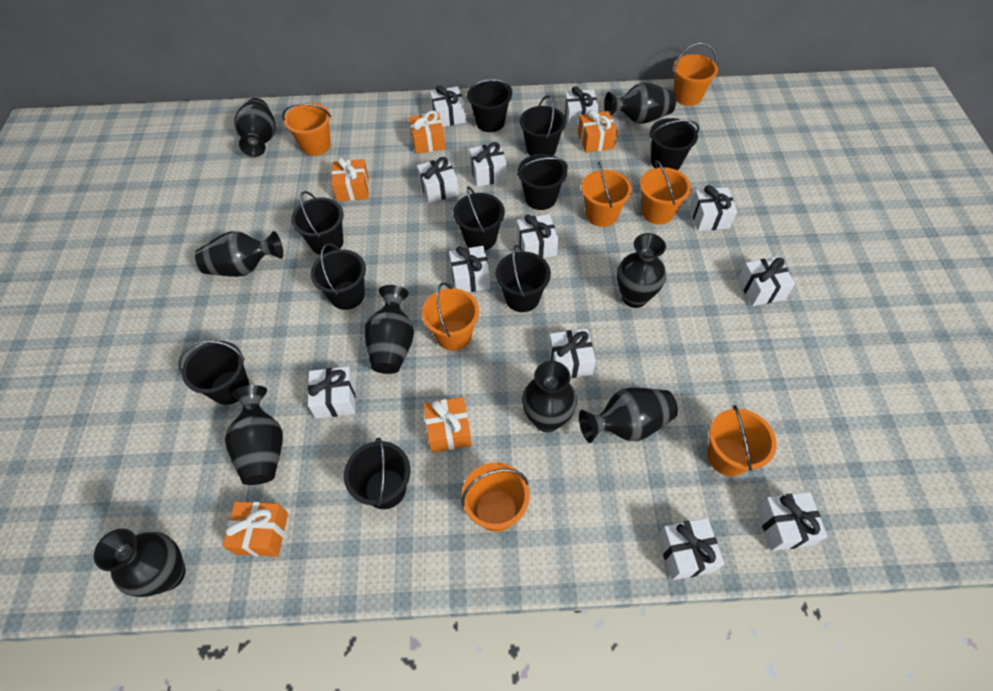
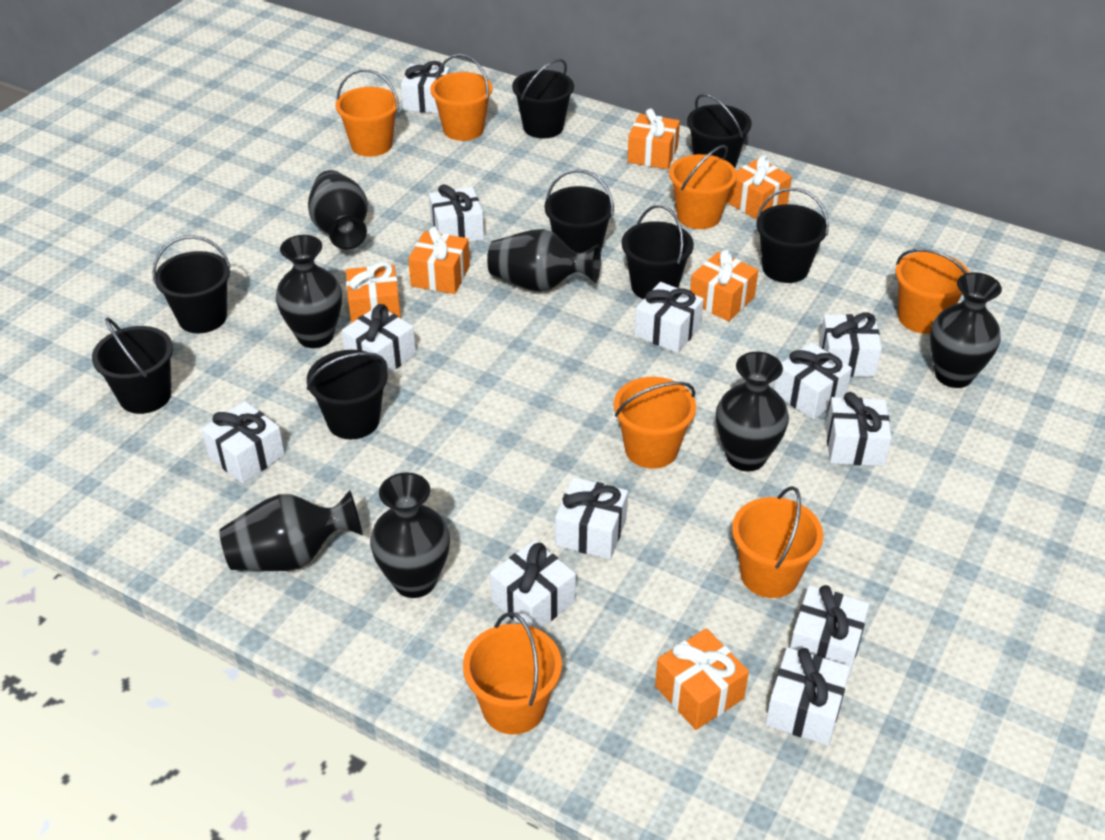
black bucket: [178,340,249,405] [291,191,343,255] [311,243,366,310] [344,438,411,509] [453,186,505,250] [467,79,513,132] [496,245,551,312] [517,154,568,210] [520,95,566,156] [649,118,699,170] = 10 -> [92,318,173,414] [152,235,231,333] [307,350,388,439] [512,59,574,138] [544,169,614,253] [621,205,694,299] [687,93,752,168] [756,188,829,283] = 8
black vase: [94,529,186,597] [195,231,283,277] [225,385,283,485] [234,98,276,157] [364,285,414,374] [522,361,577,432] [579,387,678,443] [604,83,676,124] [617,233,666,308] = 9 -> [219,490,363,571] [276,235,342,348] [308,170,368,249] [370,472,450,598] [487,229,601,292] [716,352,789,471] [930,272,1002,388] = 7
orange gift: [223,502,288,557] [331,157,369,202] [409,111,446,154] [424,397,472,453] [578,110,617,153] = 5 -> [346,262,401,323] [408,227,470,294] [627,109,680,169] [655,628,749,730] [690,249,758,321] [726,155,792,220] = 6

